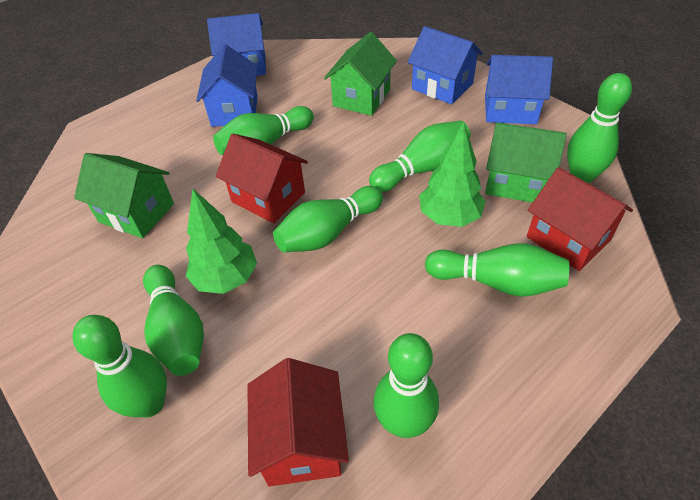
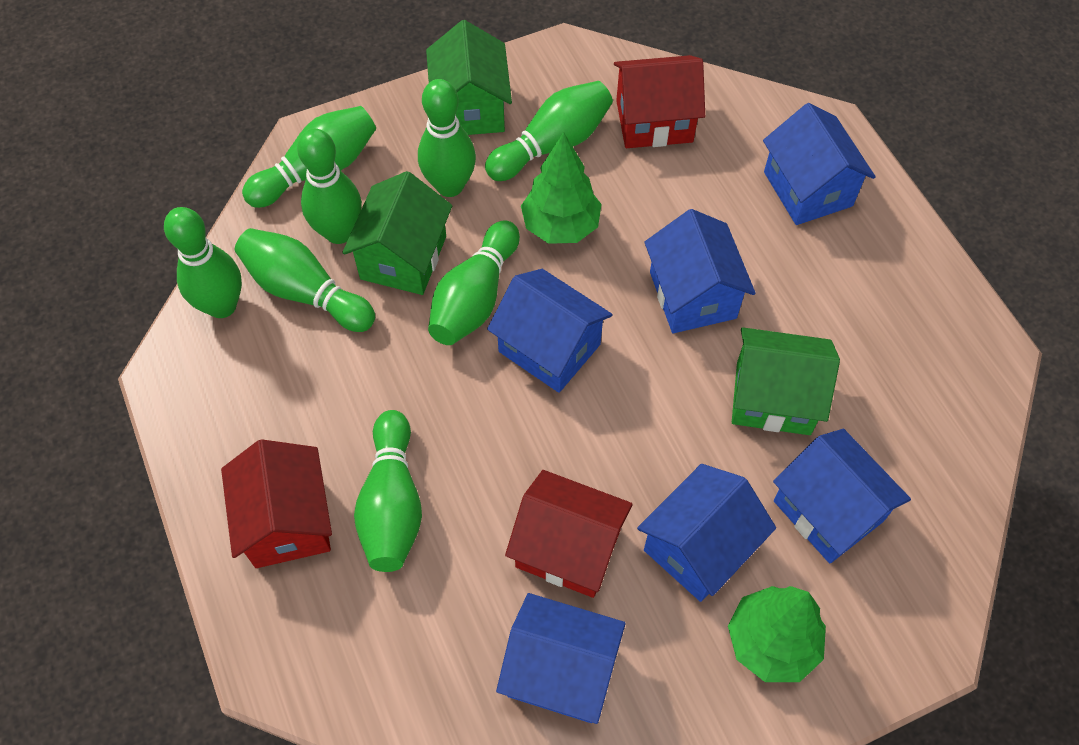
blue house: [196,44,258,127] [207,13,266,76] [408,26,483,105] [485,55,553,124] = 4 -> [487,269,613,393] [496,593,625,724] [637,464,776,602] [644,209,756,333] [763,103,876,225] [773,429,911,563] = 6

